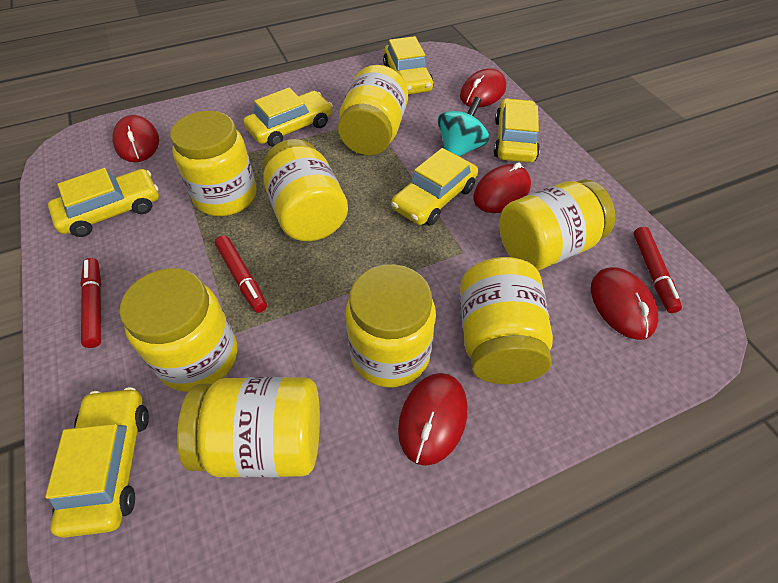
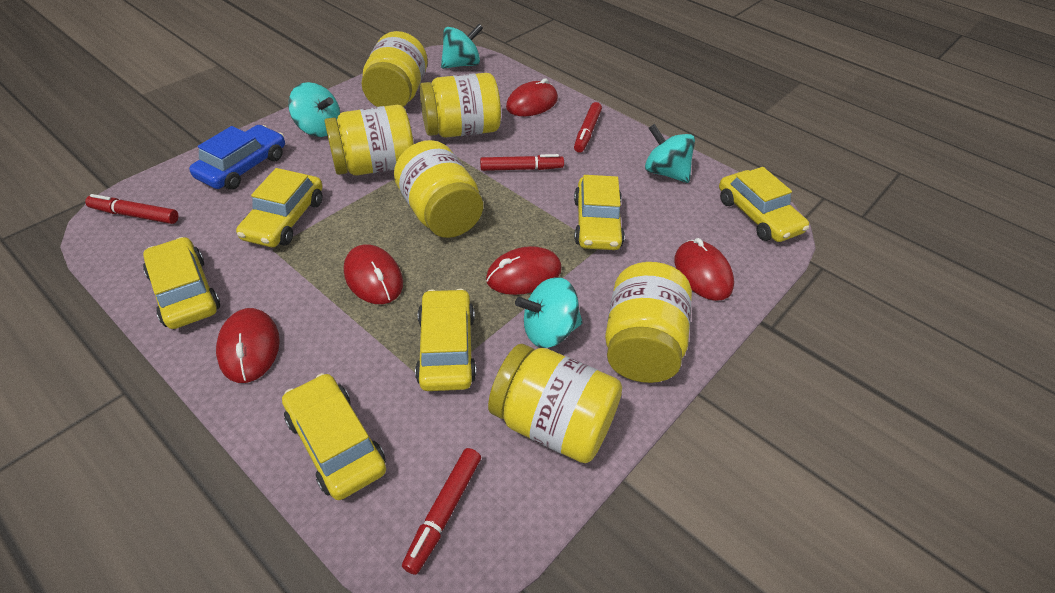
blue car: none = 0 -> [189,125,285,190] = 1
red marker: [80,258,101,348] [215,235,267,313] [633,226,682,313] = 3 -> [85,194,178,224] [402,448,481,575] [480,154,564,171] [574,102,602,153] = 4
turquoise spinning top: [438,97,489,157] = 1 -> [288,82,340,137] [441,24,483,69] [515,277,583,348] [645,124,695,183] = 4
yellow jar: [120,268,237,392] [170,111,257,216] [177,377,320,478] [263,139,348,241] [338,65,408,155] [345,264,436,387] [460,257,553,384] [499,179,615,271] = 8 -> [325,105,414,175] [362,31,428,107] [394,140,483,238] [420,73,501,138] [488,344,622,463] [605,262,692,383] = 6

